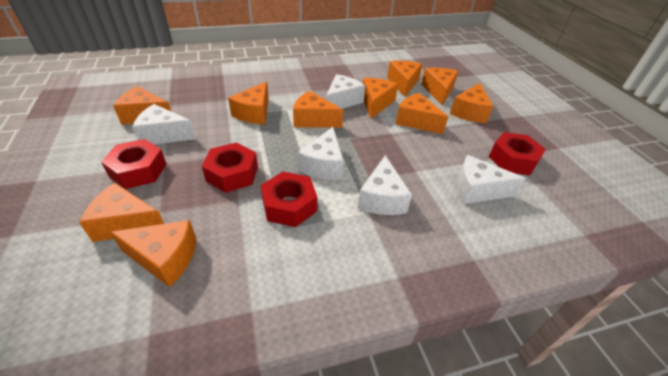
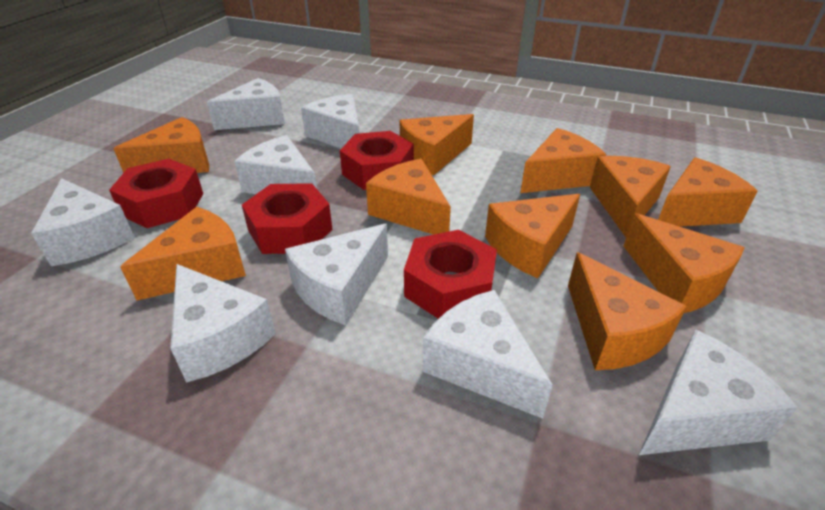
white cheese: [132,104,196,144] [298,127,344,180] [326,74,365,109] [358,155,412,215] [457,155,526,204] = 5 -> [31,178,135,266] [170,264,276,383] [207,78,285,130] [234,135,317,194] [285,224,388,325] [301,94,359,148] [423,290,553,419] [639,330,798,455] = 8

